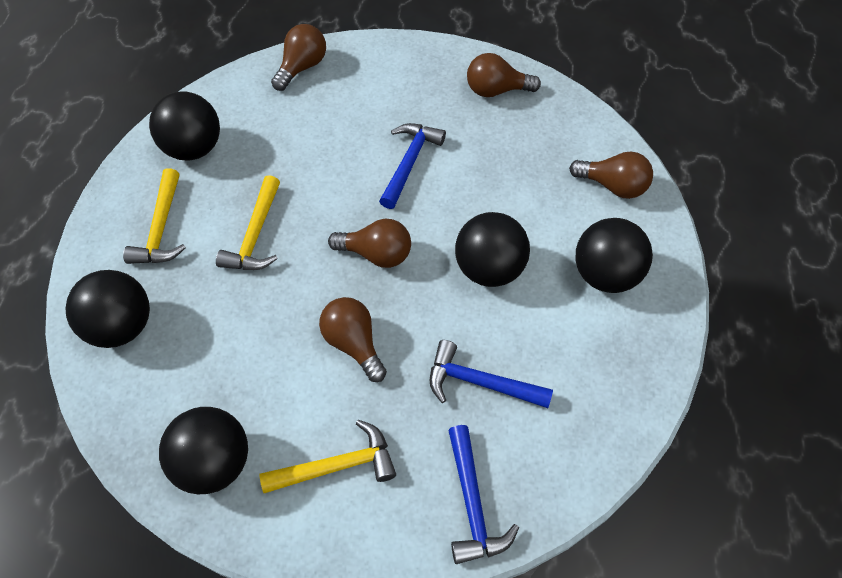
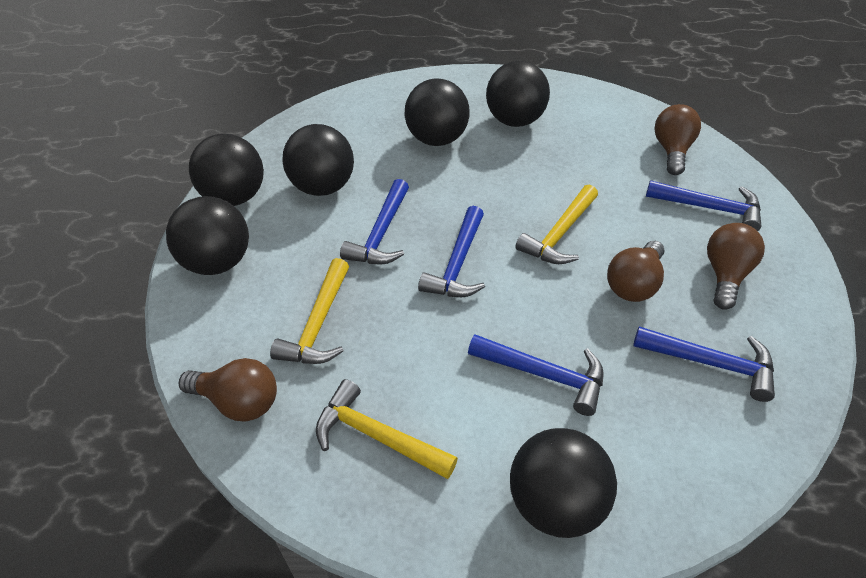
black ball: [65,270,150,348] [149,91,220,161] [159,407,248,494] [455,212,530,287] [575,218,653,293] = 5 -> [166,196,249,275] [189,134,264,206] [282,124,354,196] [404,78,470,146] [486,61,550,127] [510,428,617,538] = 6
blue hammer: [379,123,446,209] [430,340,553,408] [448,425,519,564] = 3 -> [340,179,409,264] [418,206,485,297] [468,334,604,416] [633,326,775,402] [646,180,761,231] = 5
brown light bulb: [271,24,326,91] [319,297,387,382] [328,219,411,268] [467,53,541,97] [569,152,653,199] = 5 -> [178,358,277,421] [607,241,665,302] [654,104,701,175] [707,223,765,310] = 4

